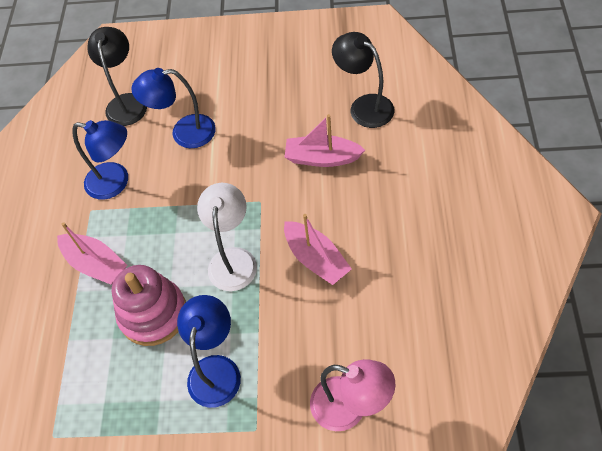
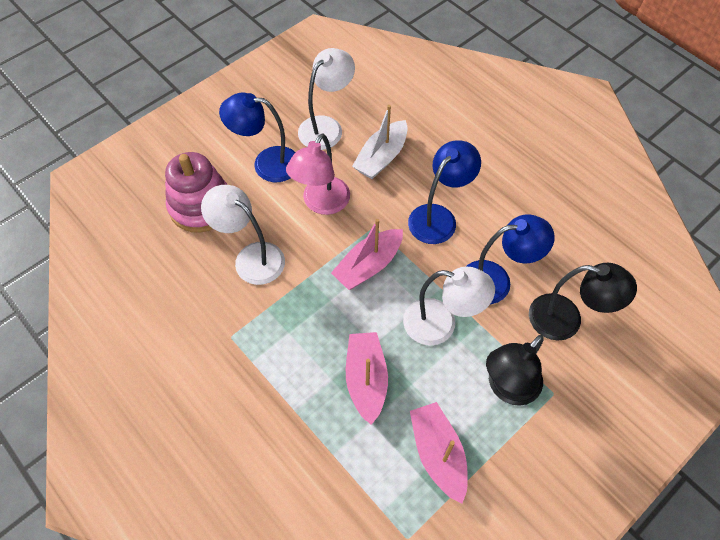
white boat: none = 0 -> [352,105,408,179] = 1
white lamp: [197,183,257,291] = 1 -> [201,185,285,285] [298,48,355,150] [403,267,495,345] = 3

